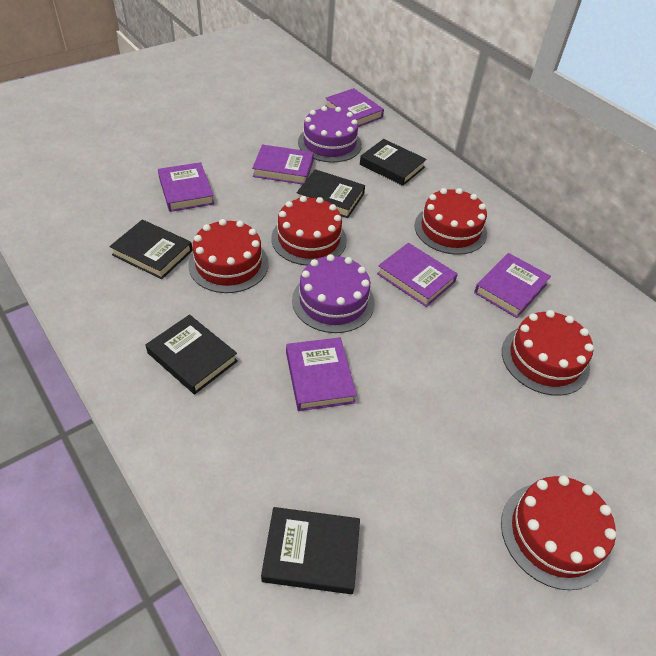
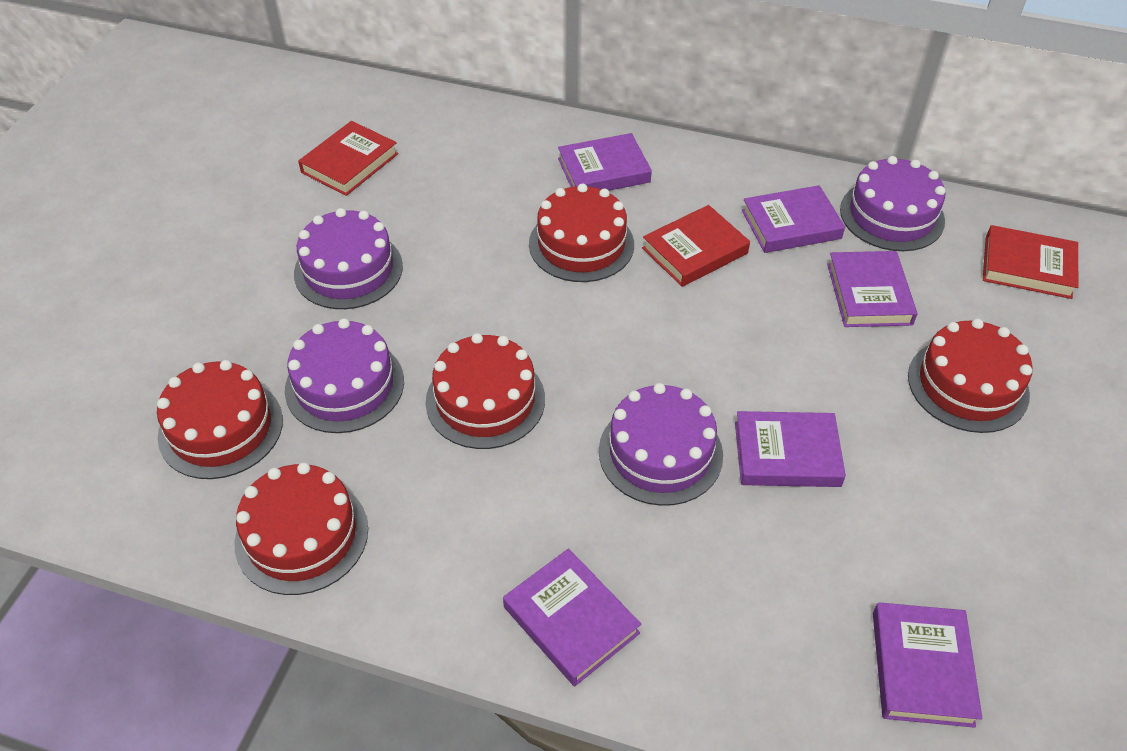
black book: [109,220,193,279] [146,315,238,394] [261,507,360,594] [297,169,365,218] [360,139,427,186] = 5 -> none = 0
purple cake: [292,254,374,333] [298,106,362,162] = 2 -> [285,318,404,433] [294,208,403,309] [599,383,723,506] [840,156,945,251] = 4
red book: none = 0 -> [298,121,398,196] [642,205,750,287] [983,225,1078,299] = 3

